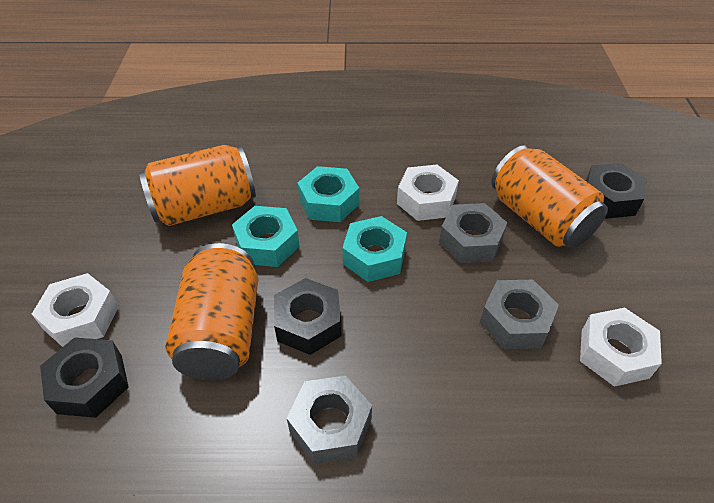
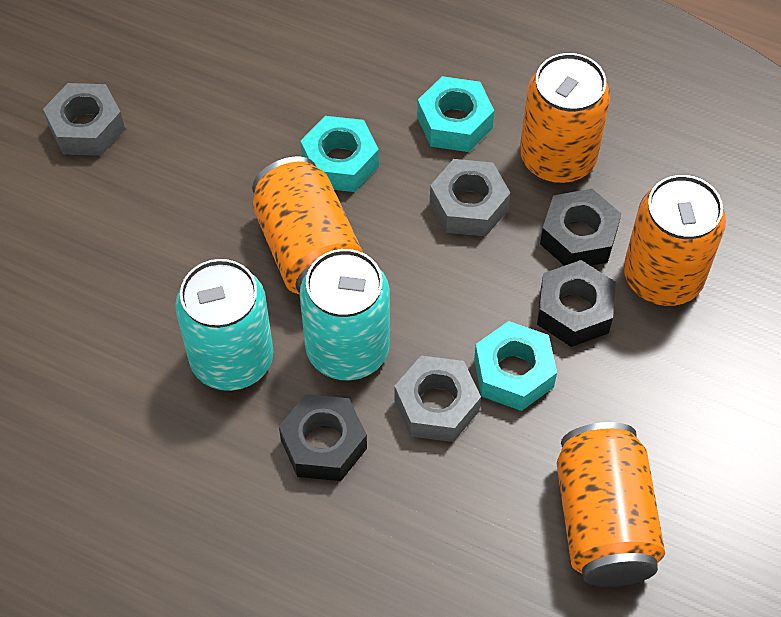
orange can: [139,145,256,226] [165,243,258,380] [492,145,608,248] = 3 -> [252,157,363,294] [520,53,610,183] [557,422,665,587] [624,175,726,306] = 4
turquoise can: none = 0 -> [175,259,274,391] [300,249,390,380] = 2
white nut: [32,273,119,347] [397,165,459,221] [580,308,662,387] = 3 -> none = 0

